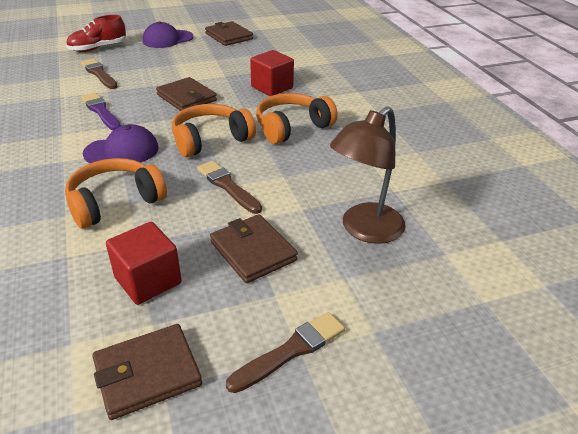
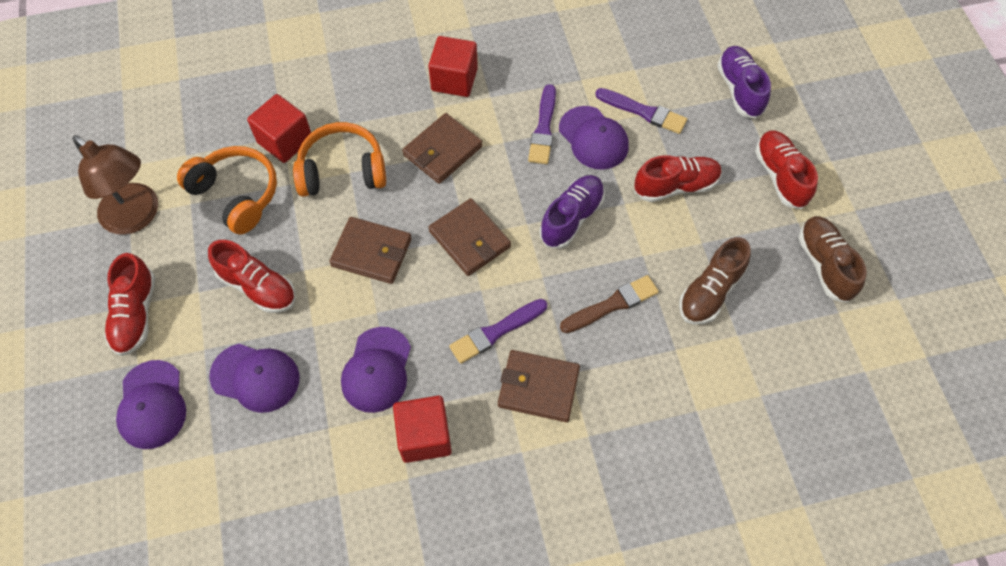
brown brush: [81,59,118,89] [197,161,262,214] [226,312,345,393] = 3 -> [560,275,659,333] = 1
brown shoe: none = 0 -> [679,237,751,324] [798,216,867,303] = 2
orange headphones: [65,158,167,229] [172,104,256,157] [256,93,338,144] = 3 -> [177,146,277,234] [293,122,386,197] = 2
purple brush: [81,93,121,131] = 1 -> [449,299,548,364] [528,84,556,164] [595,88,687,134] = 3
purple cap: [83,124,159,163] [142,21,194,48] = 2 -> [116,360,186,449] [209,344,299,413] [341,327,411,413] [559,106,629,170] = 4
purple shoe: none = 0 -> [540,175,605,249] [717,46,771,119] = 2
red cube: [106,222,182,305] [250,50,294,96] = 2 -> [247,94,311,163] [393,396,452,463] [428,36,478,97] = 3
red shoe: [66,15,126,52] = 1 -> [104,253,156,356] [208,240,295,313] [634,155,722,202] [755,131,818,209] = 4

